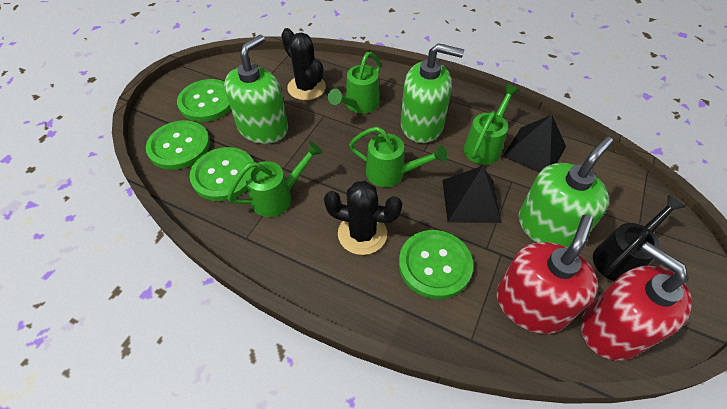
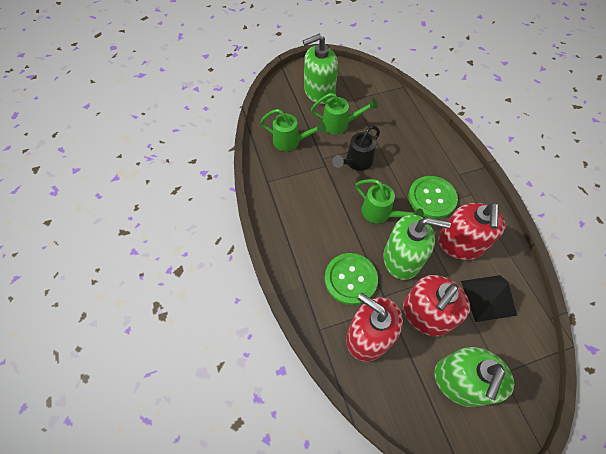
black cactus: [281,28,326,100] [324,181,403,255] = 2 -> none = 0
black pyramid: [442,166,502,223] [503,115,566,172] = 2 -> [461,275,517,322] = 1
green button: [146,120,210,170] [177,79,231,122] [190,147,254,201] [399,230,473,299] = 4 -> [325,253,378,305] [408,176,458,219] = 2
green watering can: [227,141,323,217] [328,52,381,113] [349,127,447,187] [464,84,520,165] = 4 -> [260,109,326,151] [311,93,378,134] [356,179,424,223] = 3
red soap dispenser: [497,214,598,334] [581,242,692,360] = 2 -> [346,293,403,361] [403,275,470,336] [438,202,506,260] = 3

